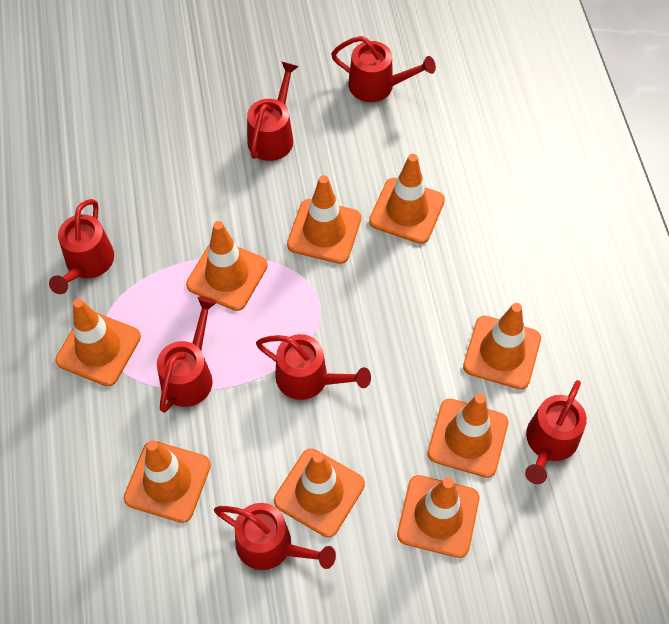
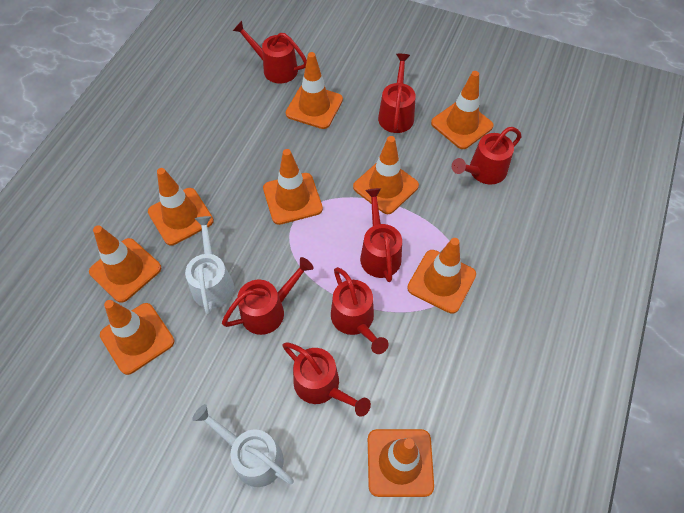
white watering can: none = 0 -> [185,216,234,315] [192,404,294,487] = 2

